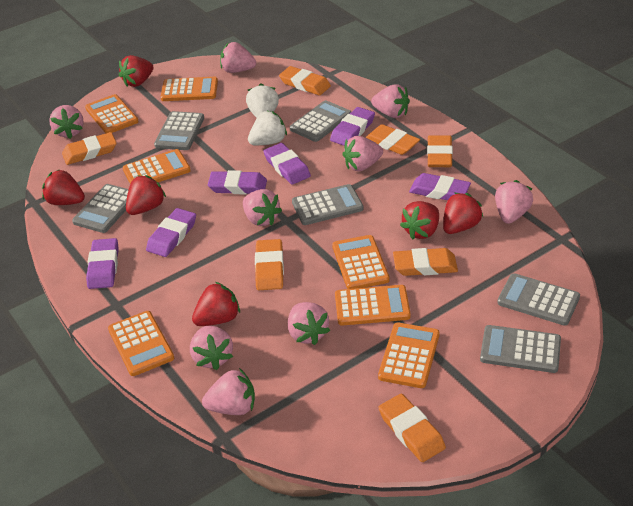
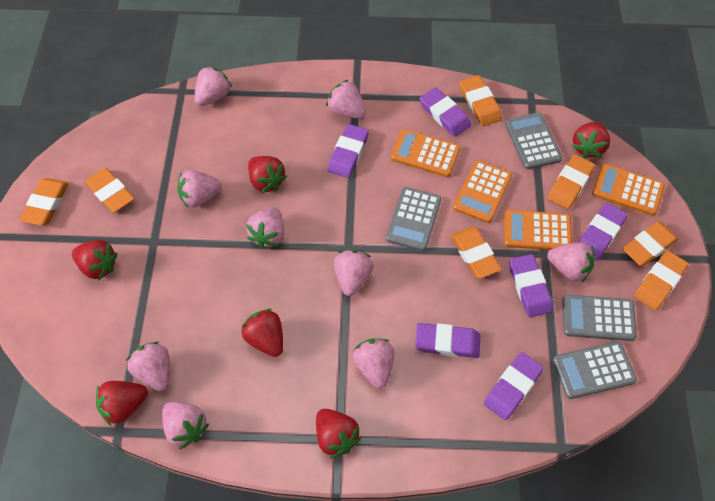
grey calculator: [72,184,129,233] [154,111,204,150] [290,100,351,142] [292,184,363,225] [480,325,561,373] [497,273,580,326] = 6 -> [386,187,441,251] [505,112,562,170] [553,341,637,399] [562,294,637,341] = 4
orange calculator: [85,94,139,133] [108,311,174,376] [123,149,191,184] [160,77,218,101] [332,235,390,289] [335,285,411,326] [378,322,440,388] = 7 -> [391,129,461,177] [453,160,512,223] [504,209,572,250] [592,164,665,216] = 4
white strawberry: [246,83,279,118] [248,110,287,145] = 2 -> none = 0

